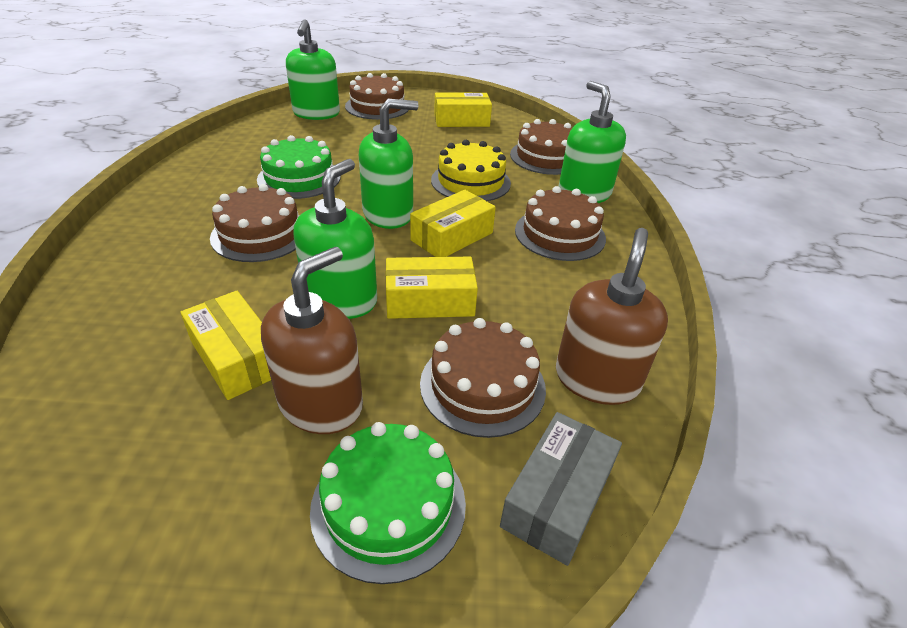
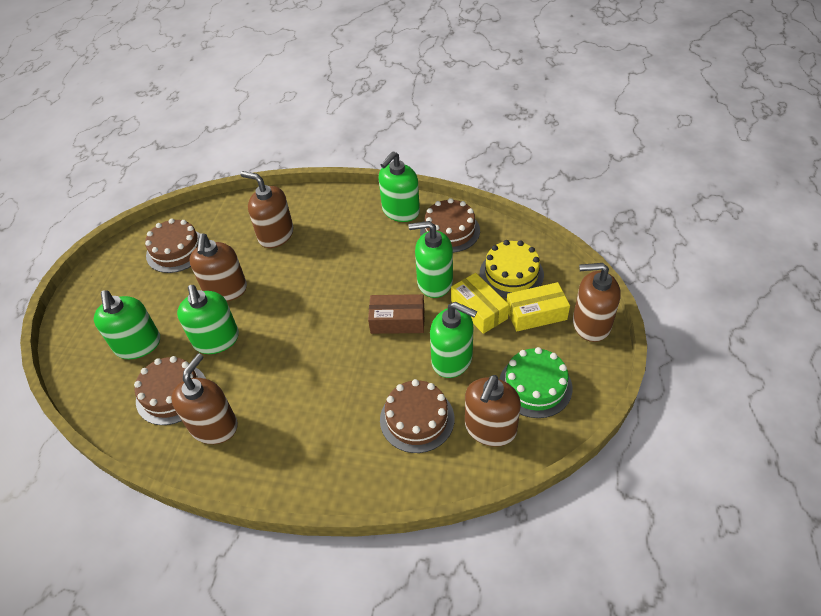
brown box: none = 0 -> [368,294,424,334] = 1
brown cake: [210,184,299,262] [345,73,409,120] [420,318,546,438] [510,119,572,175] [515,186,606,261] = 5 -> [134,356,206,425] [145,218,200,273] [380,379,454,453] [420,198,480,253] = 4
brown soap dispenser: [261,247,363,434] [556,228,668,405] = 2 -> [171,353,238,444] [189,233,247,302] [241,171,293,248] [465,375,521,447] [573,263,621,342] = 5
green cake: [257,135,341,199] [310,422,466,584] = 2 -> [499,347,572,418] = 1
green soap dispenser: [286,19,340,120] [293,159,377,319] [359,99,418,229] [559,81,626,203] = 4 -> [94,290,160,359] [177,285,239,354] [379,151,420,222] [408,221,453,298] [430,302,477,378] = 5
grey box: [500,412,622,566] = 1 -> none = 0
yellow box: [180,291,271,400] [386,257,478,319] [410,190,496,257] [434,92,492,127] = 4 -> [451,273,509,334] [507,282,570,331] = 2

